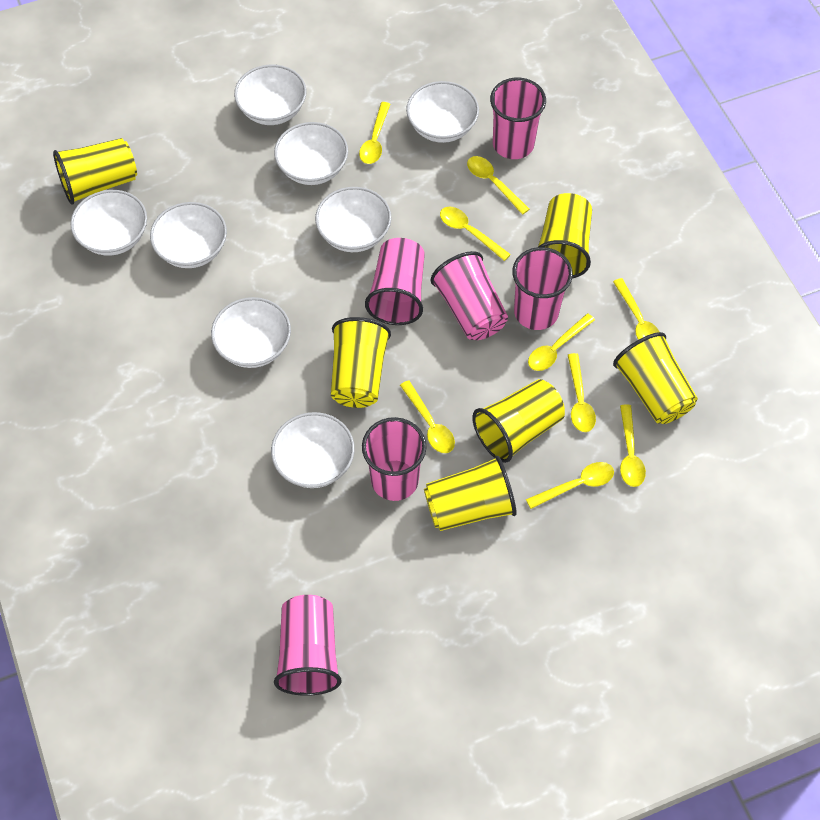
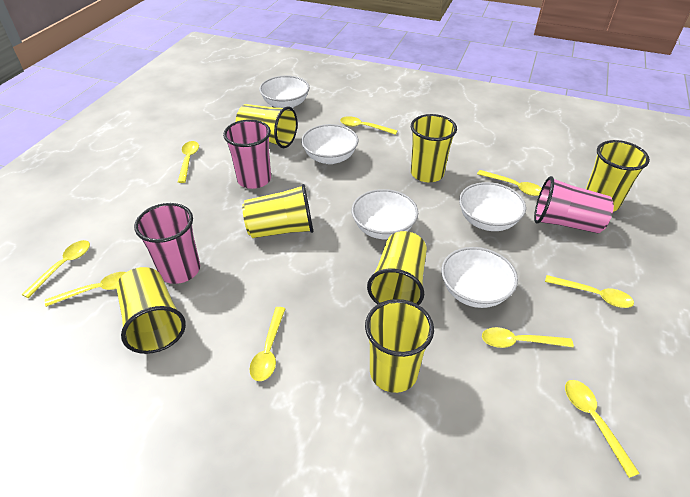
pink cup: [274,595,342,696] [362,417,426,501] [365,238,425,325] [431,251,508,340] [490,78,546,159] [512,247,573,330] = 6 -> [134,203,200,284] [223,119,271,189] [534,176,614,233] = 3
white bowl: [70,190,147,256] [150,202,227,268] [211,297,291,368] [234,65,307,125] [271,412,355,488] [274,122,348,185] [315,187,391,252] [406,81,479,143] = 8 -> [259,75,310,108] [301,124,358,164] [352,189,418,239] [441,247,518,308] [459,182,526,231] = 5
yellow cup: [53,138,137,205] [331,317,391,408] [424,456,517,531] [472,379,565,463] [538,193,592,278] [613,332,698,424] = 6 -> [116,267,186,354] [236,104,297,148] [242,184,313,238] [365,299,434,393] [367,231,427,305] [411,114,457,182] [586,140,650,212] = 7

